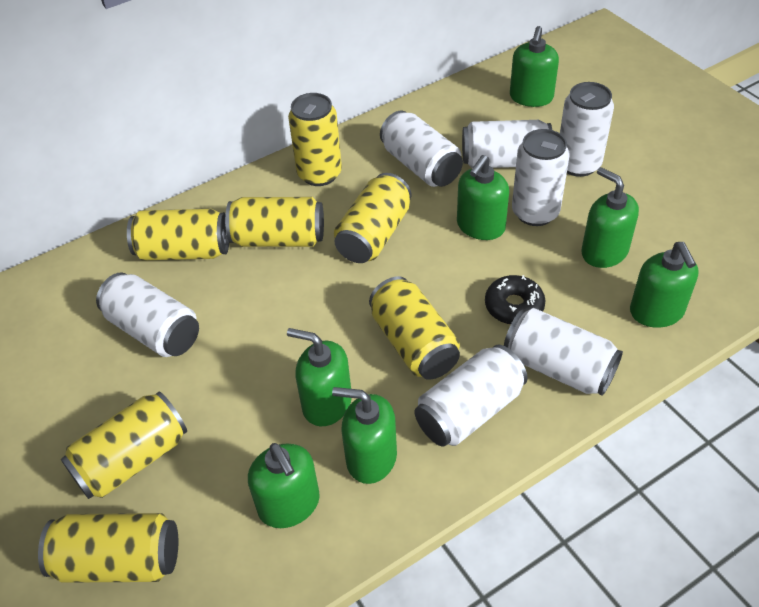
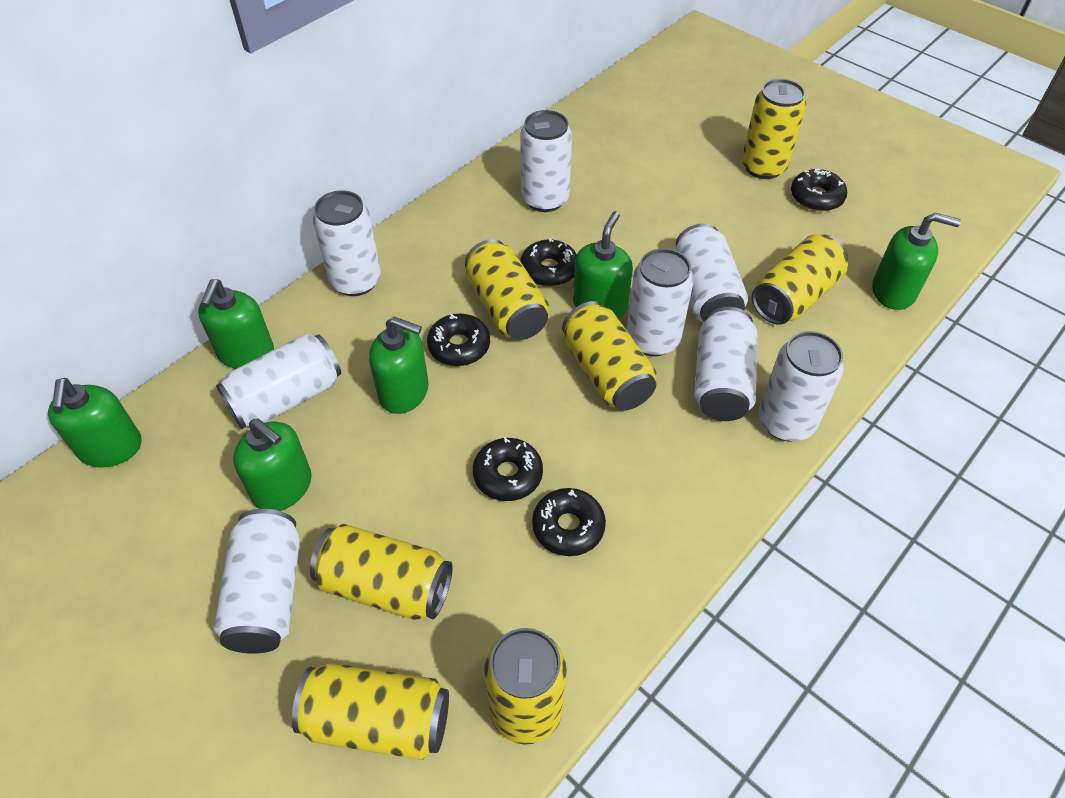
black donut: [485,275,545,325] = 1 -> [427,314,490,366] [473,437,543,501] [520,238,577,286] [532,488,606,556] [791,169,847,211] = 5
green soap dispenser: [248,443,320,528] [287,328,352,426] [332,387,397,484] [457,155,509,240] [510,26,559,107] [581,167,639,268] [630,242,698,328] = 7 -> [48,378,141,467] [198,279,274,369] [233,418,312,511] [369,317,429,414] [573,211,633,318] [872,213,961,310] = 6
white can: [96,272,199,357] [380,111,463,187] [414,345,528,447] [462,120,552,168] [504,308,623,396] [512,129,570,226] [560,82,614,177] = 7 -> [214,509,300,654] [216,333,341,429] [313,190,381,296] [520,110,572,212] [626,248,694,356] [675,223,748,322] [694,307,757,421] [758,331,844,442] = 8

